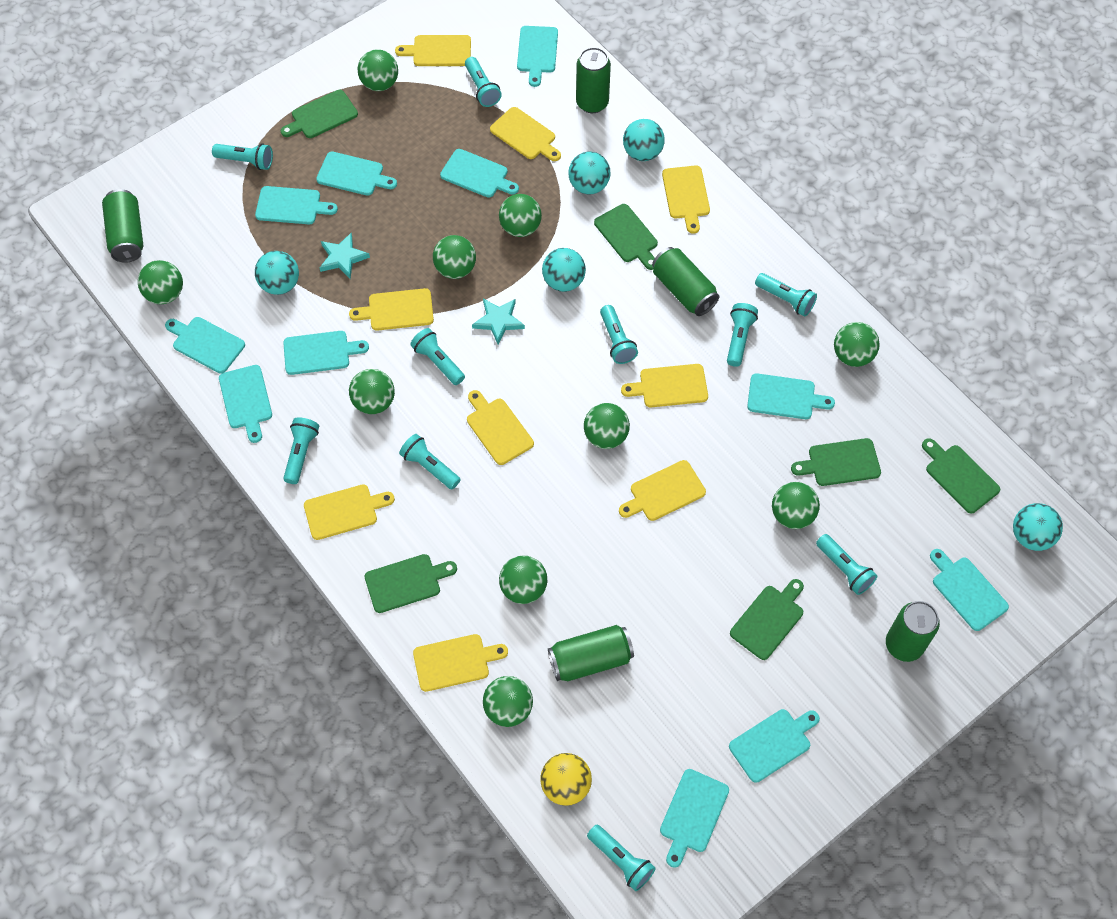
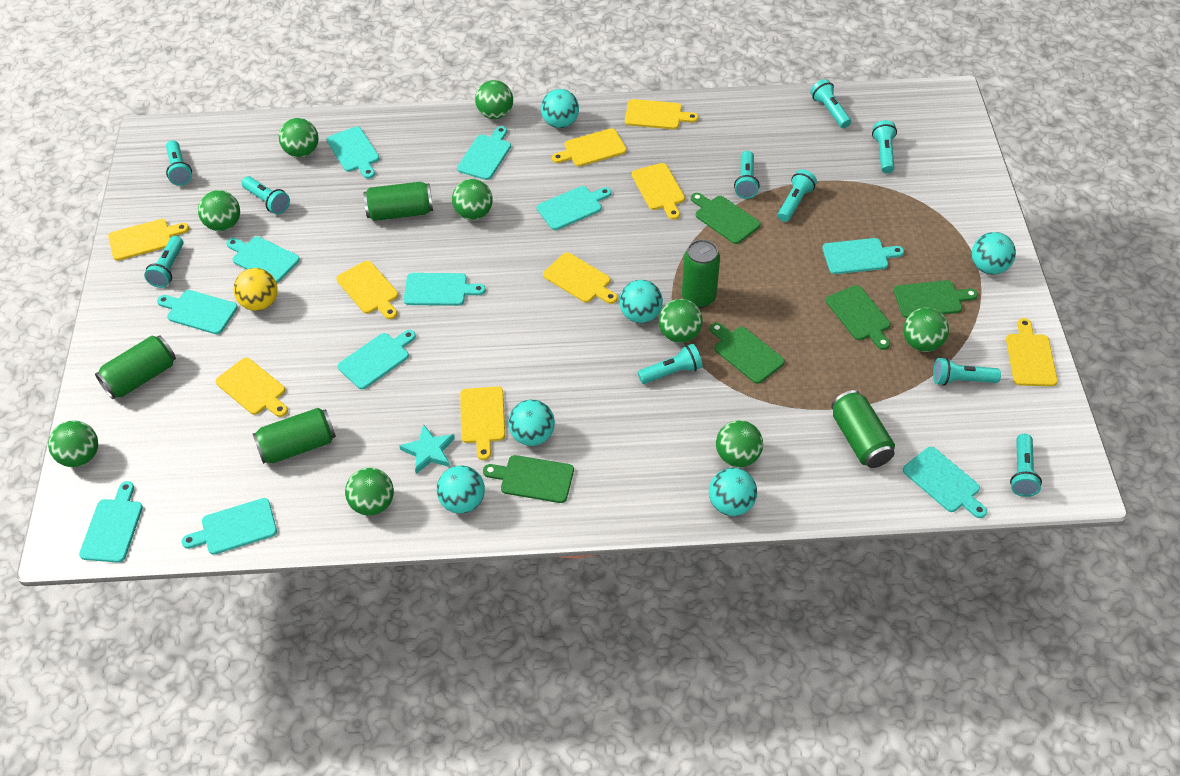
green ball: [138,260,183,304] [349,369,395,414] [358,49,398,91] [433,235,476,279] [483,676,533,727] [499,194,542,237] [499,556,547,604] [584,403,630,449] [772,482,820,529] [834,322,880,367] = 10 -> [48,420,98,467] [198,190,240,231] [279,118,319,158] [345,467,394,516] [452,179,493,220] [475,80,513,119] [659,299,703,343] [716,420,763,467] [903,308,949,352] = 9
green cutting board: [281,90,358,138] [365,554,457,613] [594,204,658,270] [730,579,804,660] [791,438,881,486] [922,438,1000,513] = 6 -> [483,455,574,503] [691,193,761,244] [710,322,785,384] [826,285,890,350] [894,280,978,318] = 5
turquoise ball: [255,251,299,295] [542,248,586,292] [568,152,610,194] [623,119,665,161] [1013,503,1063,551] = 5 -> [437,465,485,514] [508,400,555,446] [541,89,579,128] [619,280,663,323] [709,468,757,516] [972,232,1016,275] = 6
turquoise star: [320,233,370,279] [472,299,525,344] = 2 -> [399,424,455,474] = 1

